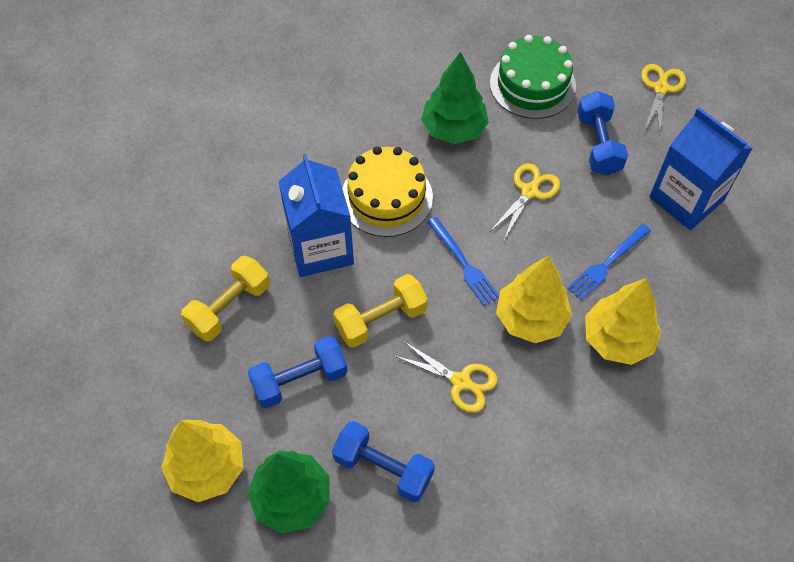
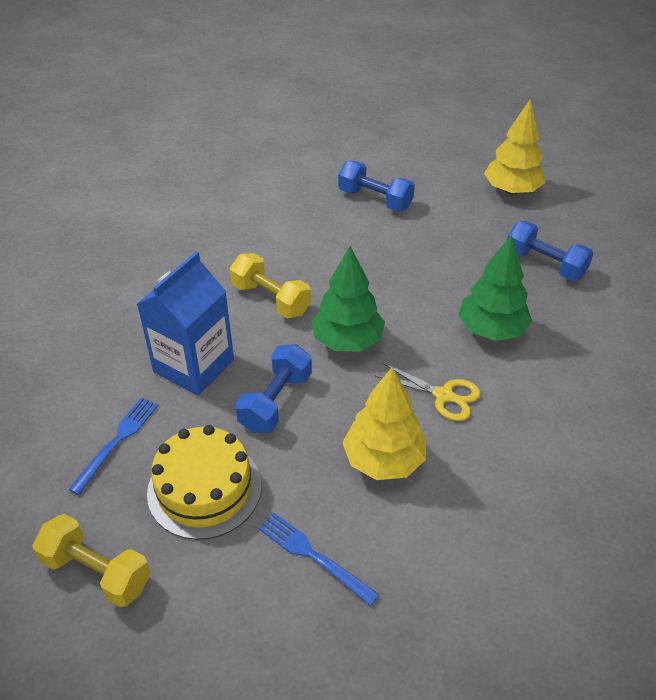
blue carton: [278,154,354,277] [649,107,753,230] = 2 -> [137,251,234,396] = 1
green cake: [490,35,576,119] = 1 -> none = 0
yellow scissors: [395,341,498,413] [490,163,560,240] [641,64,686,135] = 3 -> [374,363,481,421] = 1
yellow tree: [161,420,243,502] [496,255,572,343] [585,278,661,365] = 3 -> [342,367,426,480] [484,99,545,195] = 2

